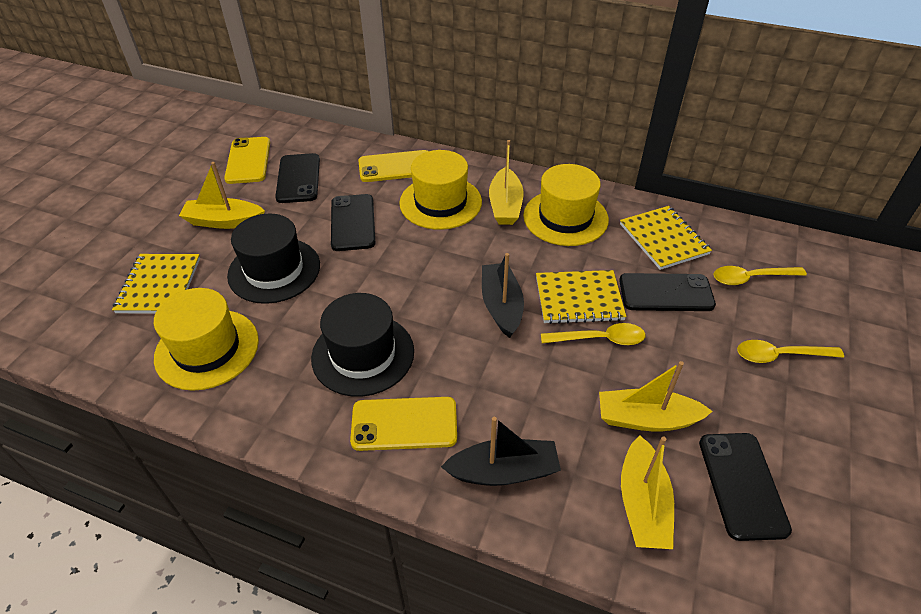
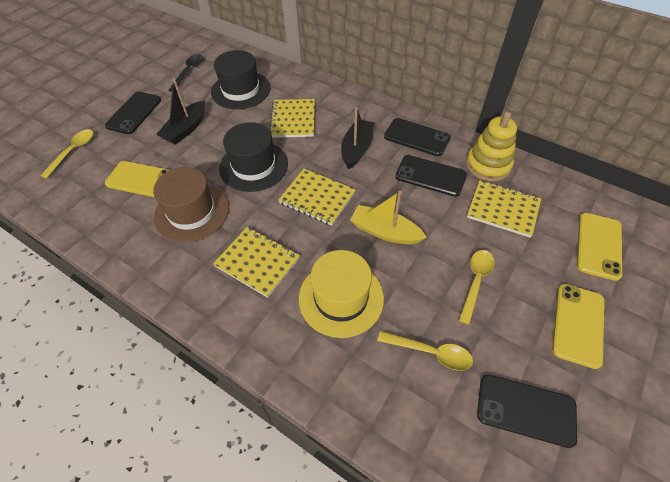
black spoon: none = 0 -> [169,54,203,92] = 1
brown hat: none = 0 -> [153,167,229,243] = 1
yellow boat: [179,162,265,229] [489,140,524,225] [599,361,713,432] [621,436,674,549] = 4 -> [350,191,427,244] = 1
yellow hat: [154,288,259,391] [399,150,482,230] [523,164,609,246] = 3 -> [299,250,384,338] = 1
yellow notebook: [112,254,200,314] [536,270,626,324] [620,206,712,270] = 3 -> [213,227,300,298] [269,99,315,138] [278,169,356,226] [467,180,541,238] = 4
yellow stacking toy: none = 0 -> [466,112,517,182] = 1

